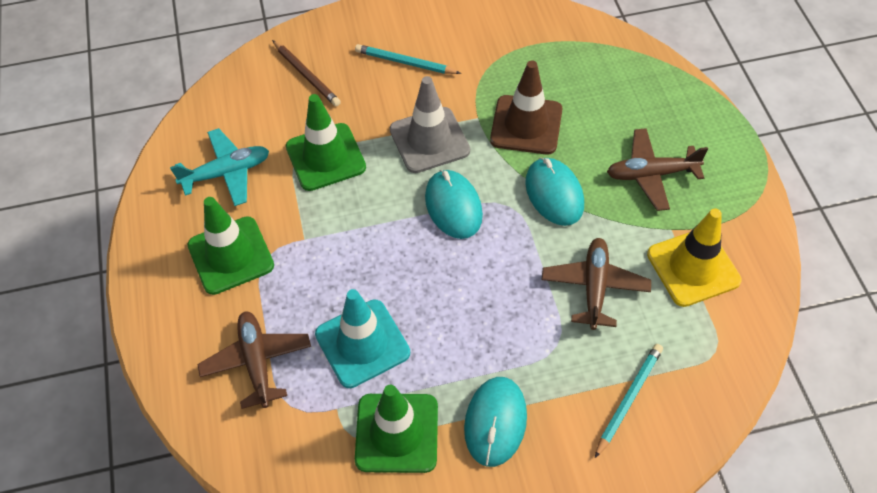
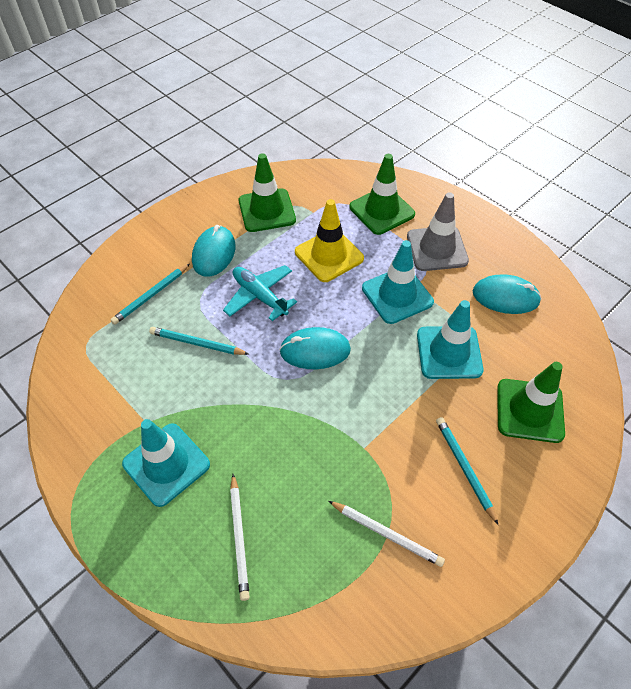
brown pencil: [272,40,341,106] = 1 -> none = 0
brown plane: [197,311,311,409] [542,238,651,330] [607,128,708,211] = 3 -> none = 0
brown traffic cone: [490,60,562,154] = 1 -> none = 0
turquoise pencil: [355,44,461,74] [595,344,663,458] = 2 -> [110,264,190,325] [149,327,249,355] [436,417,498,525] = 3
turquoise traffic cone: [315,289,410,388] = 1 -> [122,419,210,507] [362,240,434,324] [417,300,484,379] = 3
white pencil: none = 0 -> [230,474,250,601] [328,501,445,567] = 2

